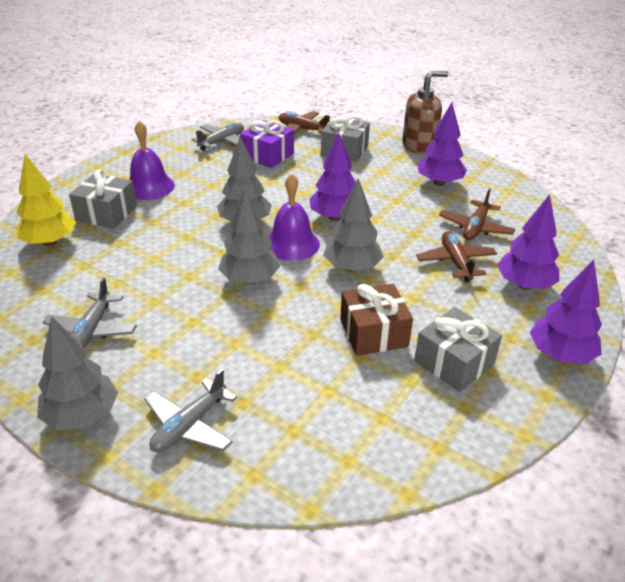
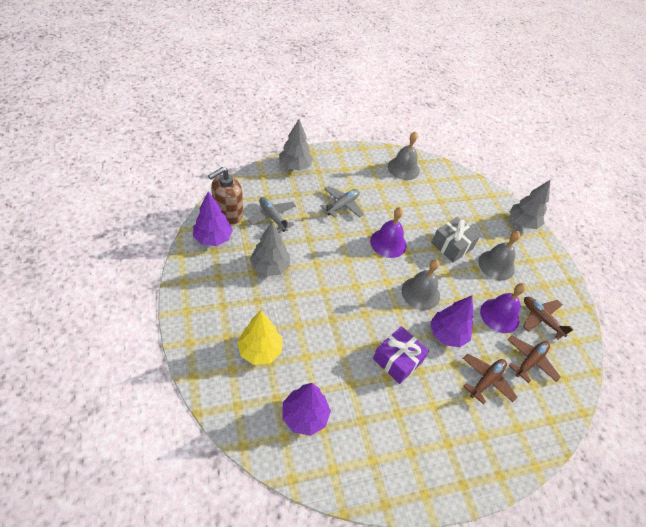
brown gift: [340,284,413,356] = 1 -> none = 0
grey bell: none = 0 -> [388,131,420,180] [402,259,440,310] [478,231,520,280] = 3
grey gift: [69,170,137,229] [321,115,370,162] [414,307,502,392] = 3 -> [431,217,480,263] = 1
grey plane: [43,277,137,348] [144,369,237,452] [192,123,244,151] = 3 -> [248,197,296,232] [321,186,364,218] = 2
grey tree: [37,316,118,430] [217,137,272,222] [218,189,280,284] [323,178,384,272] = 4 -> [250,222,290,276] [279,119,313,170] [510,179,551,229] = 3
purple tree: [310,133,356,221] [417,103,467,186] [497,194,559,290] [530,260,602,364] = 4 -> [193,191,233,246] [282,383,331,436] [431,296,473,347] = 3

